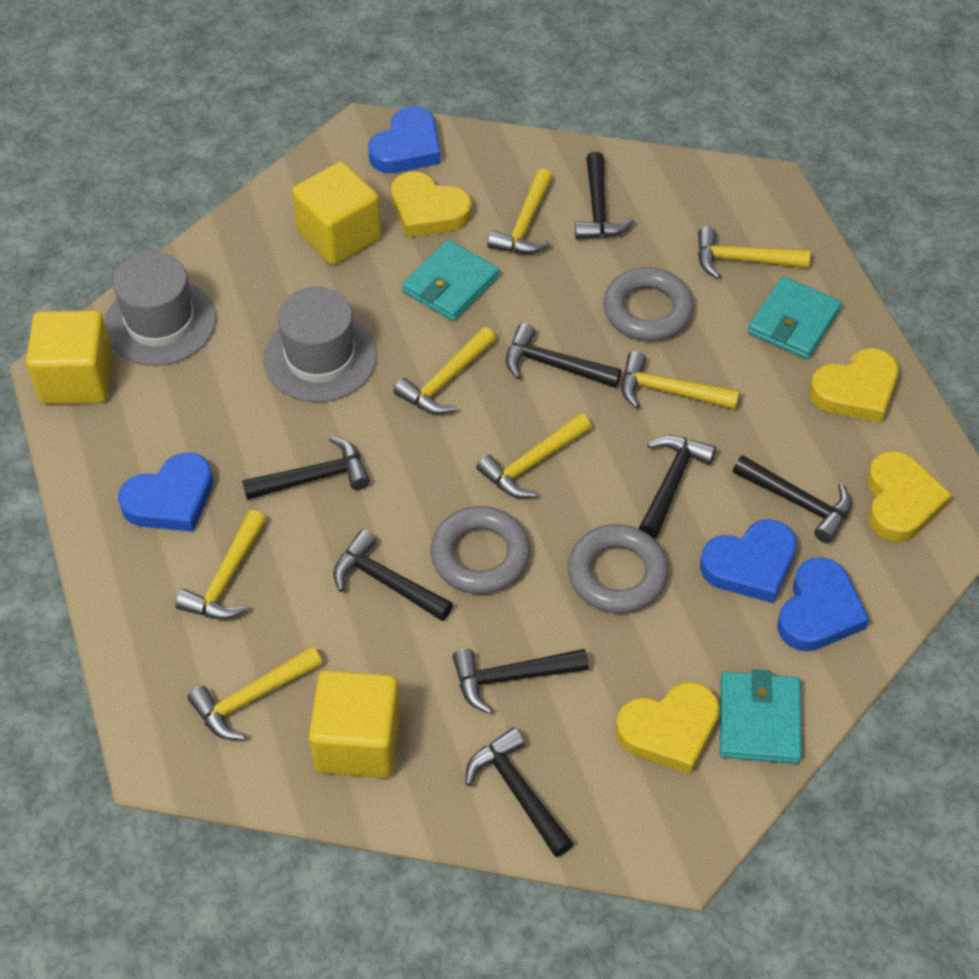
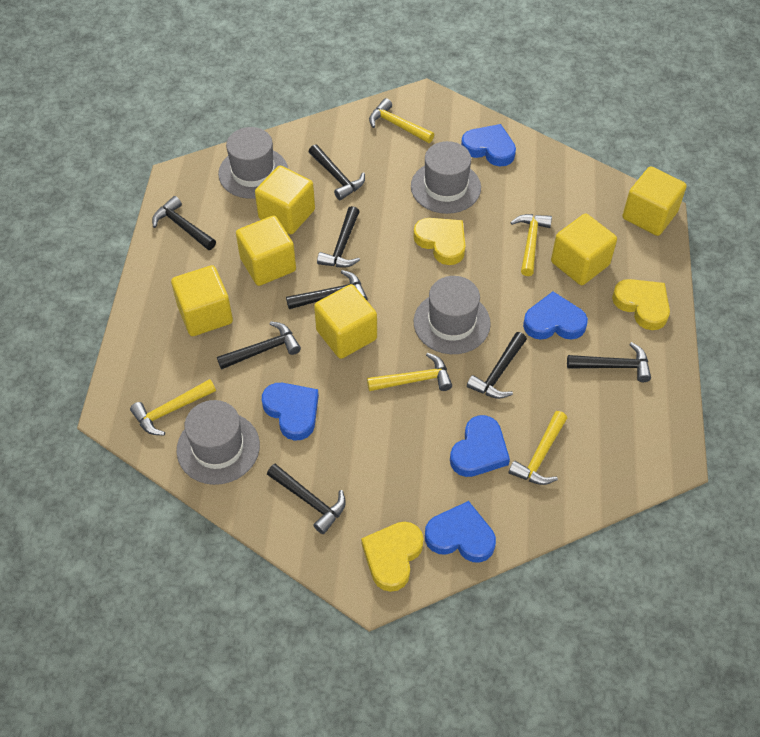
blue heart: [118,453,213,532] [368,107,441,173] [700,519,797,603] [777,557,869,651] = 4 -> [262,383,319,441] [425,501,496,562] [450,415,510,477] [461,124,516,166] [523,292,588,340] = 5
grey hat: [104,252,216,366] [264,287,377,402] = 2 -> [176,400,260,485] [218,127,288,199] [411,141,481,214] [414,276,491,354] = 4
grey ring: [430,506,530,594] [568,524,668,614] [603,267,694,341] = 3 -> none = 0
turquoise wallet: [402,239,499,321] [720,669,802,764] [748,276,842,359] = 3 -> none = 0
yellow cube: [26,310,113,404] [292,161,382,265] [309,670,401,778] = 3 -> [171,265,233,336] [236,215,296,286] [255,166,315,234] [314,284,377,359] [551,214,617,285] [622,166,687,236] = 6
yellow hammer: [175,510,266,620] [188,646,322,740] [394,327,496,415] [476,413,591,498] [487,168,553,254] [621,351,740,409] [698,227,810,279] = 7 -> [130,379,216,435] [367,353,452,391] [369,98,434,143] [508,411,567,485] [510,214,552,276] = 5
yellow heart: [391,171,472,237] [616,682,720,774] [809,348,898,423] [867,451,952,542] = 4 -> [361,522,424,592] [413,218,465,265] [612,279,670,330] = 3

